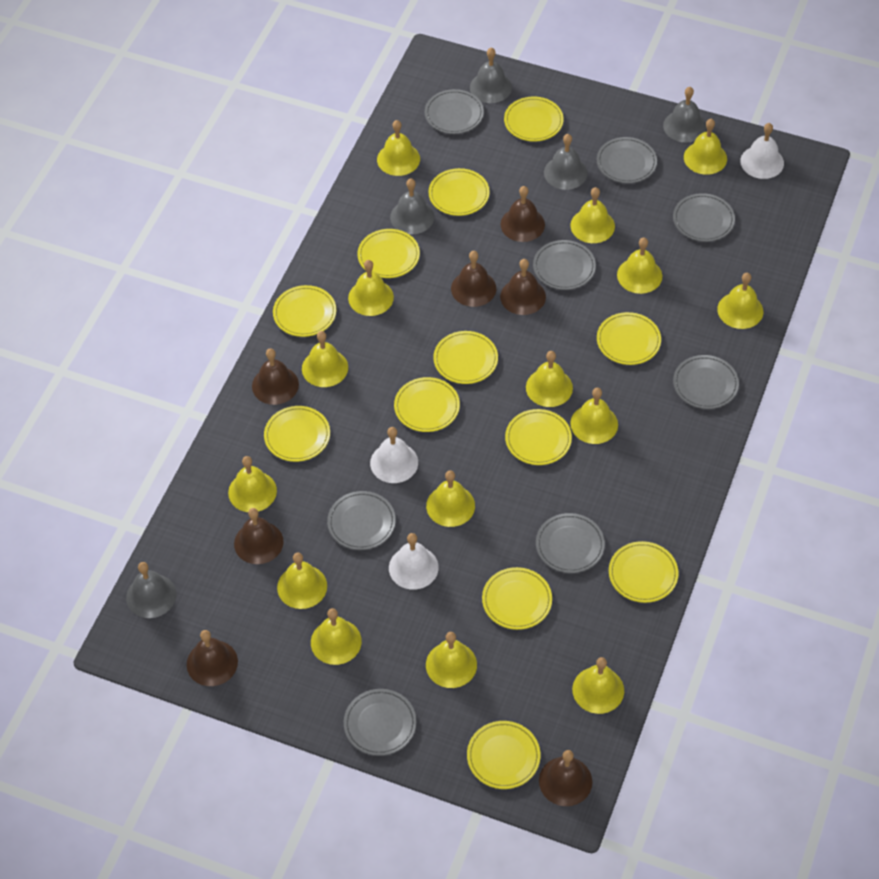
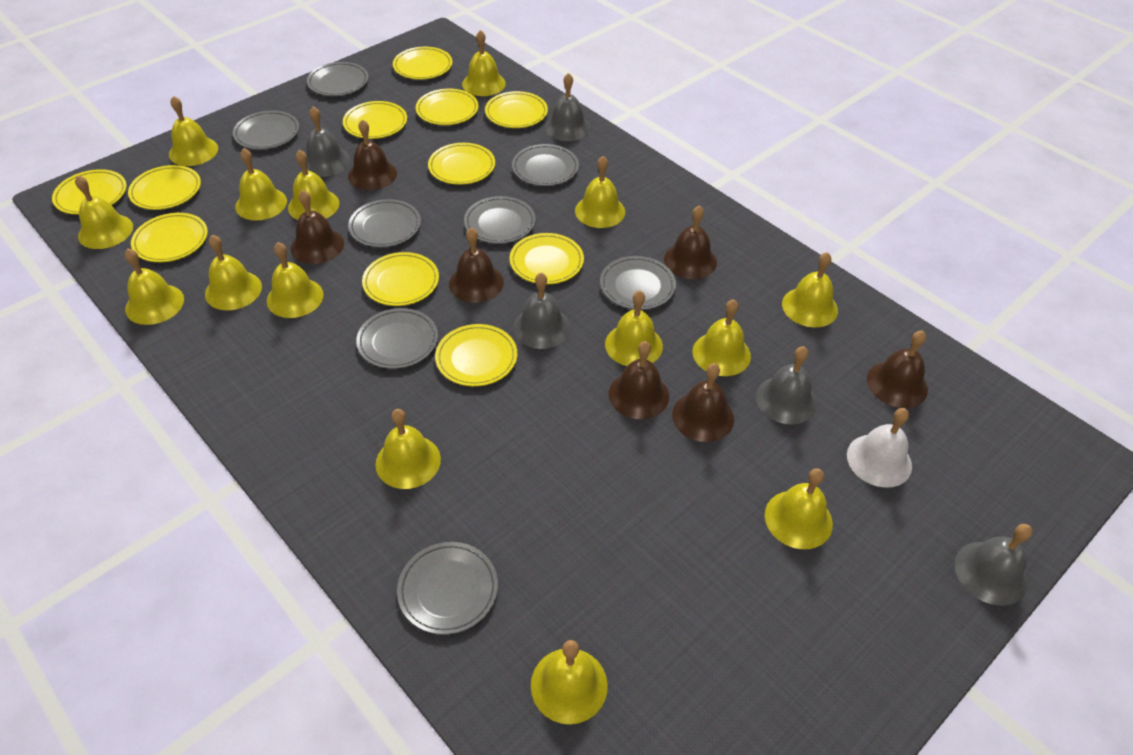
white bell: [370,427,418,483] [389,533,439,590] [740,123,784,179] = 3 -> [847,408,912,488] = 1
yellow plate: [264,406,330,462] [273,285,336,337] [357,229,420,278] [394,377,460,432] [428,168,490,216] [433,331,498,384] [467,721,541,789] [482,567,552,630] [504,97,564,142] [505,409,572,465] [597,312,661,365] [609,541,679,603] = 12 -> [52,169,127,215] [128,165,201,210] [131,213,208,262] [343,101,407,139] [362,252,439,306] [393,47,452,80] [416,88,479,125] [428,143,495,185] [435,324,517,387] [485,91,548,128] [510,233,584,285] = 11

